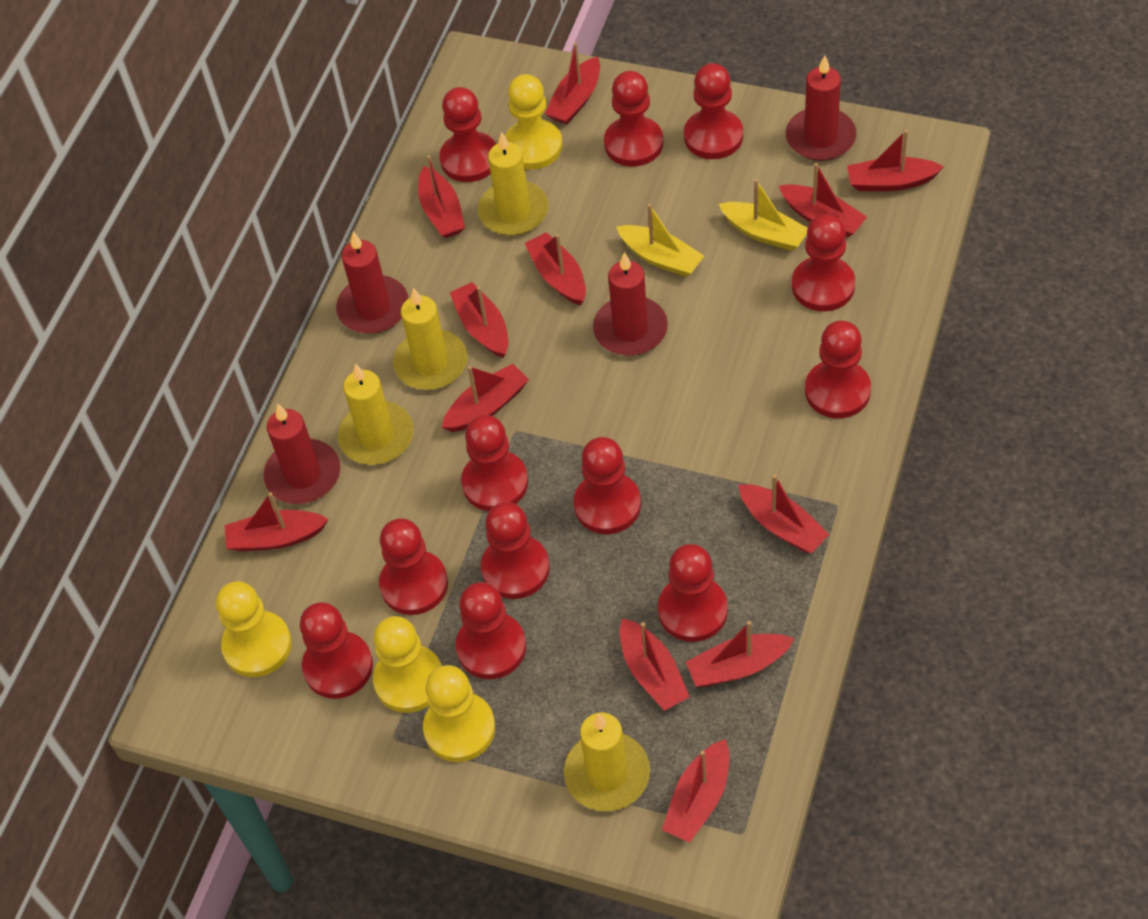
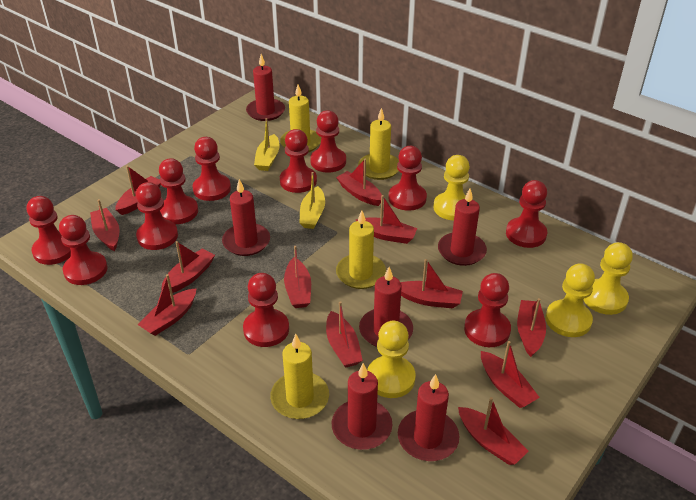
red candle: [264,403,340,504] [336,232,409,334] [593,252,668,356] [786,55,857,161] = 4 -> [222,179,270,256] [246,54,285,121] [332,363,392,450] [359,267,413,347] [398,374,460,461] [438,188,487,266] = 6
red pawn: [300,602,373,699] [379,518,448,615] [440,87,496,182] [456,582,526,679] [461,415,528,511] [481,502,550,599] [574,437,641,534] [604,71,663,167] [658,544,728,642] [684,63,743,159] [792,214,855,311] [805,321,871,418] = 12 -> [27,196,71,265] [59,215,108,285] [136,182,178,250] [159,158,198,224] [193,137,231,201] [243,273,289,347] [280,129,317,193] [310,110,346,173] [389,146,427,211] [464,273,511,347] [506,180,547,248] = 11

